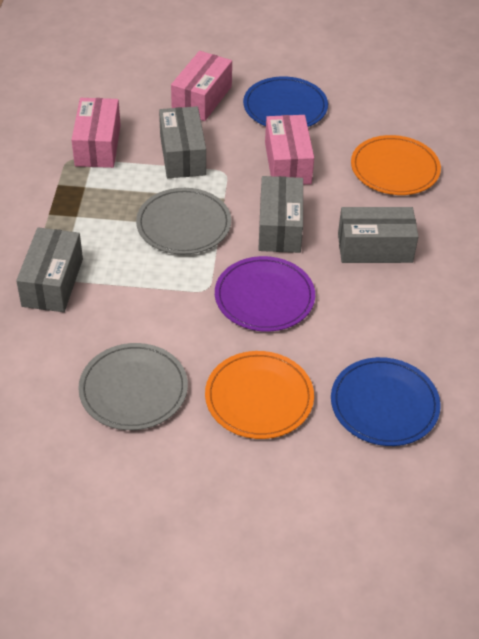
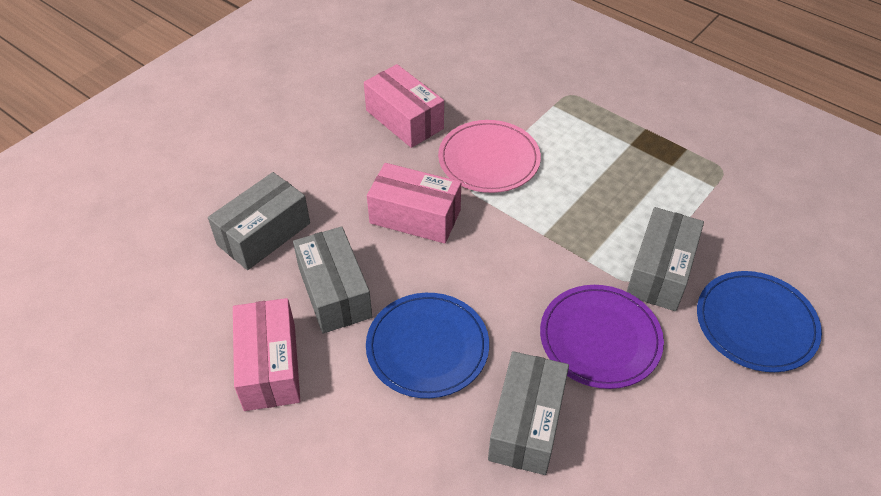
grey plate: [78,343,188,430] [136,188,231,254] = 2 -> none = 0
orange plate: [205,351,314,439] [351,135,441,195] = 2 -> none = 0
pink plate: none = 0 -> [438,120,541,193] = 1

